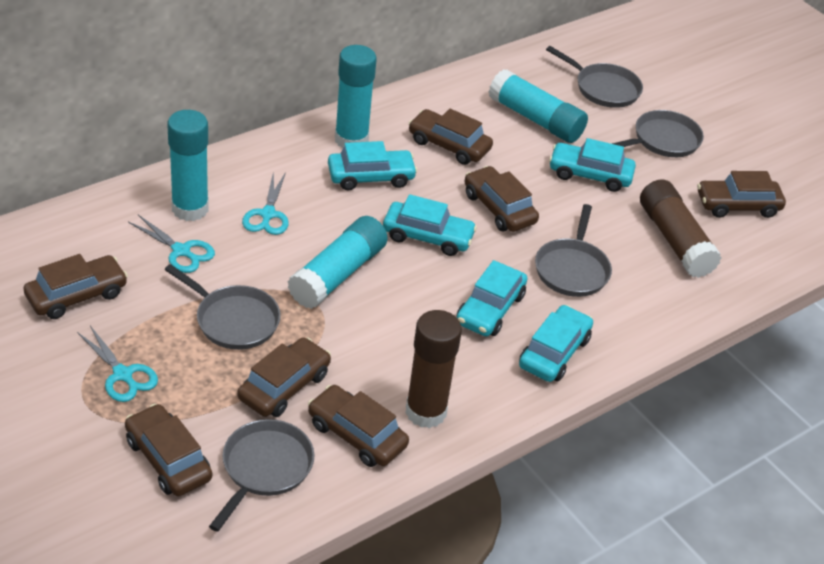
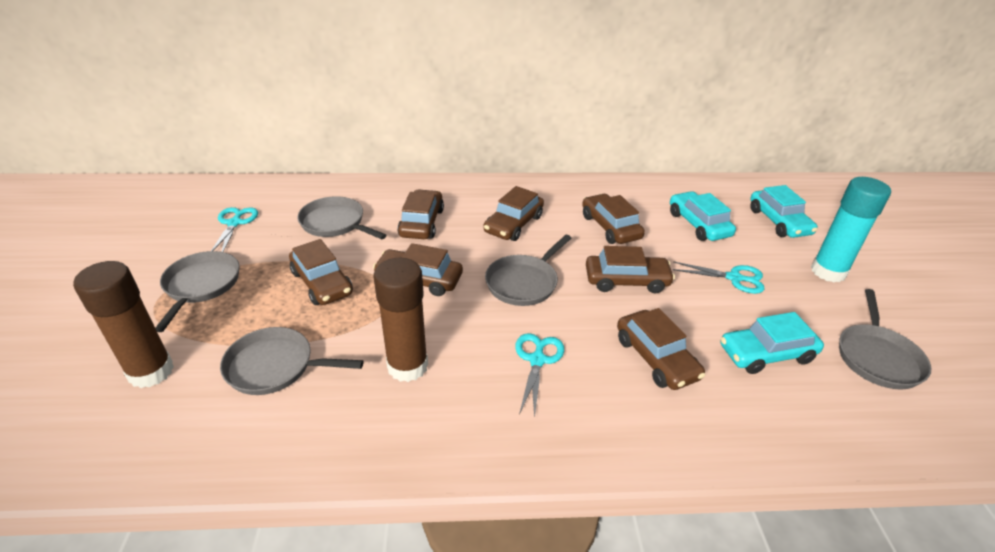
turquoise car: [328,141,418,190] [383,194,477,256] [456,260,527,336] [519,305,593,382] [549,138,636,192] = 5 -> [670,191,736,241] [721,312,824,374] [750,185,818,238] = 3
turquoise glue stick: [167,110,209,221] [288,216,388,309] [335,45,377,149] [489,69,588,143] = 4 -> [811,177,891,282] = 1

